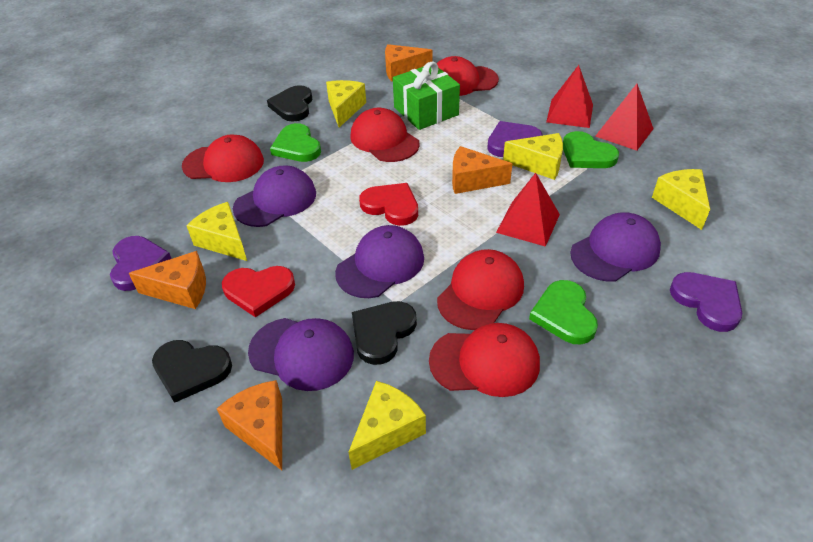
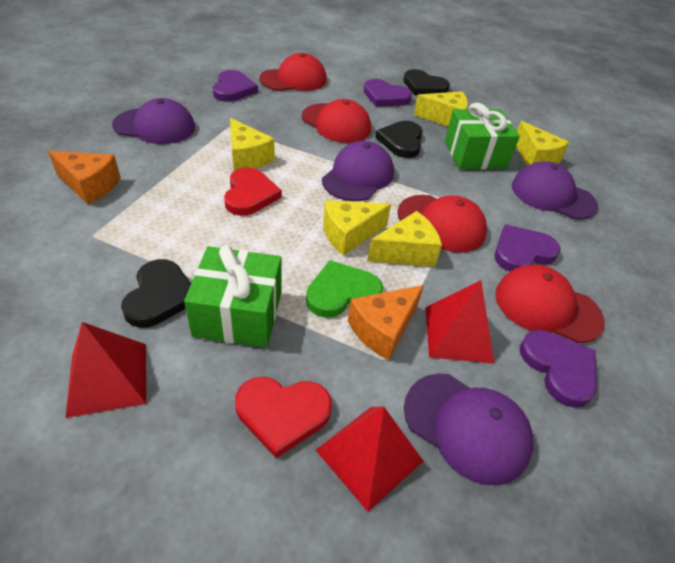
green gift: [393,62,460,130] = 1 -> [184,245,281,347] [445,102,520,170] = 2
green heart: [270,123,321,162] [529,280,598,344] [563,131,619,168] = 3 -> [306,260,383,318] = 1
orange cheese: [129,251,206,309] [217,380,282,471] [385,44,433,81] [452,146,512,194] = 4 -> [48,151,121,204] [348,285,424,360] = 2
purple heart: [110,236,172,291] [487,121,542,157] [670,272,742,332] = 3 -> [213,70,258,102] [363,79,412,107] [495,225,561,272] [520,330,597,408] = 4
red cap: [182,134,264,182] [350,108,420,162] [429,323,540,397] [437,56,499,96] [437,249,524,330] = 5 -> [259,53,327,91] [302,99,371,143] [397,195,487,253] [495,265,605,343] = 4

